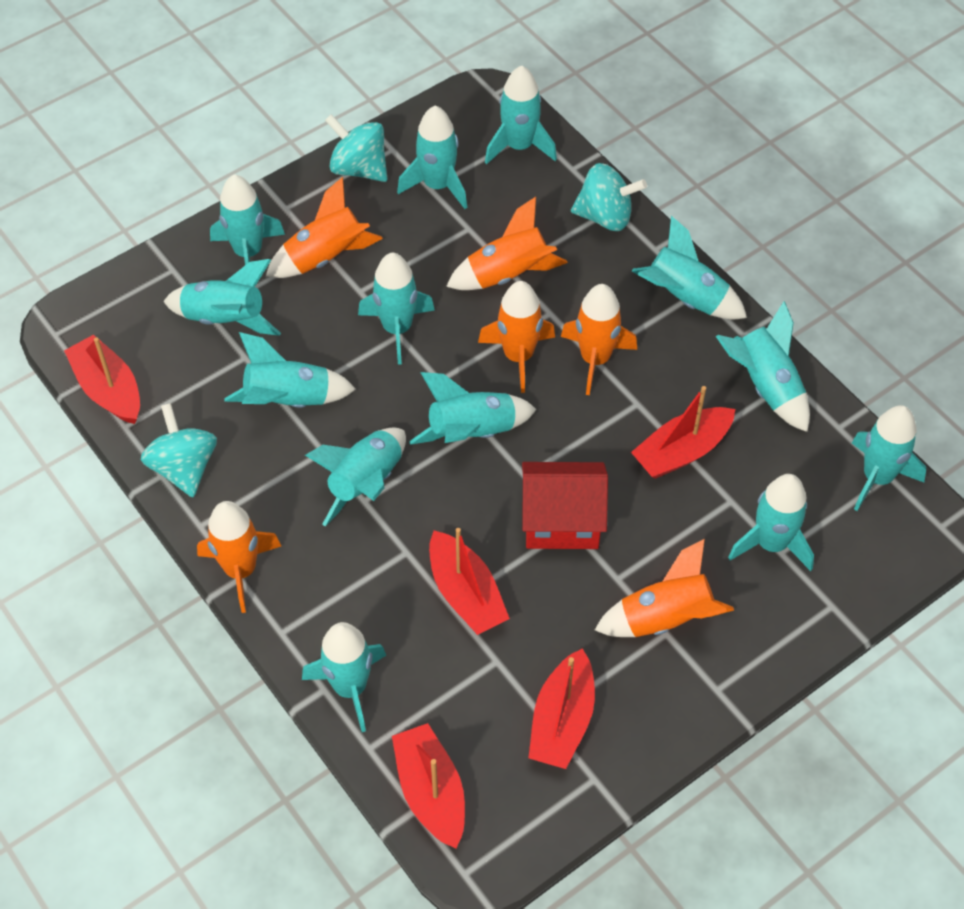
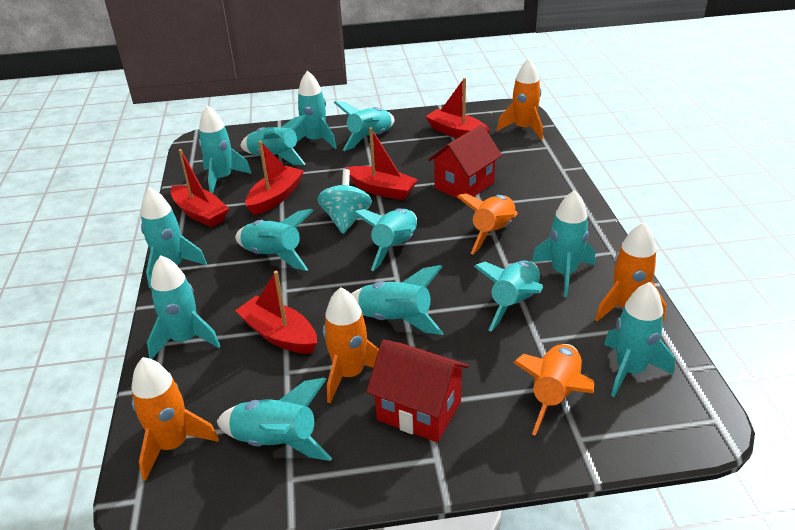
red house: [522,462,608,549] = 1 -> [366,339,469,442] [428,125,502,200] = 2
turquoise spinning top: [141,403,217,497] [325,114,388,182] [571,163,647,231] = 3 -> [317,169,372,234] = 1

